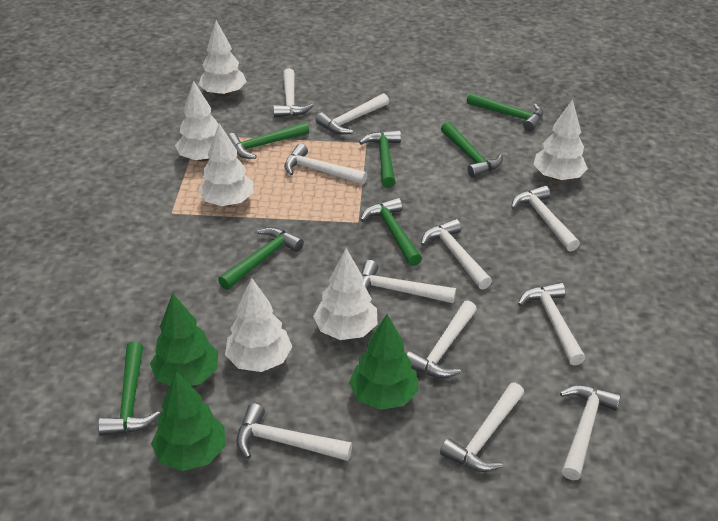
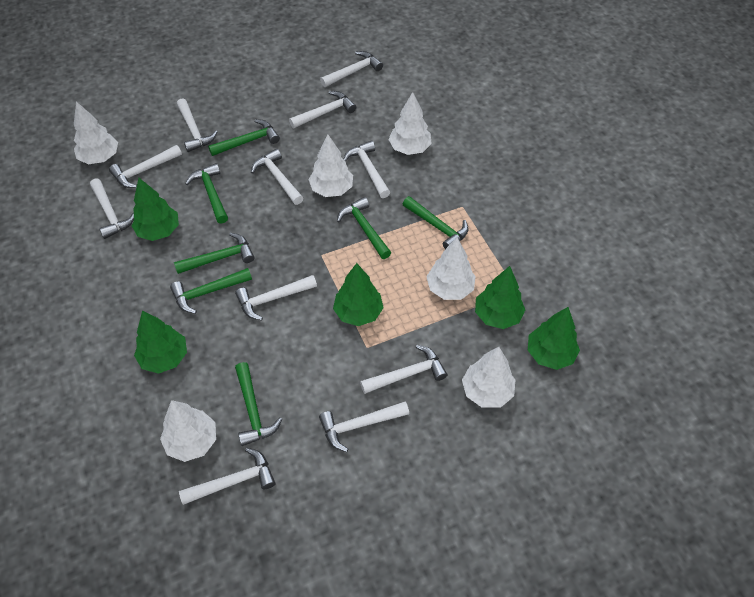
green tree: [150,293,218,386] [151,371,225,471] [349,314,418,410] = 3 -> [132,178,179,241] [134,311,187,374] [333,263,384,326] [475,266,525,329] [528,307,580,370] = 5

